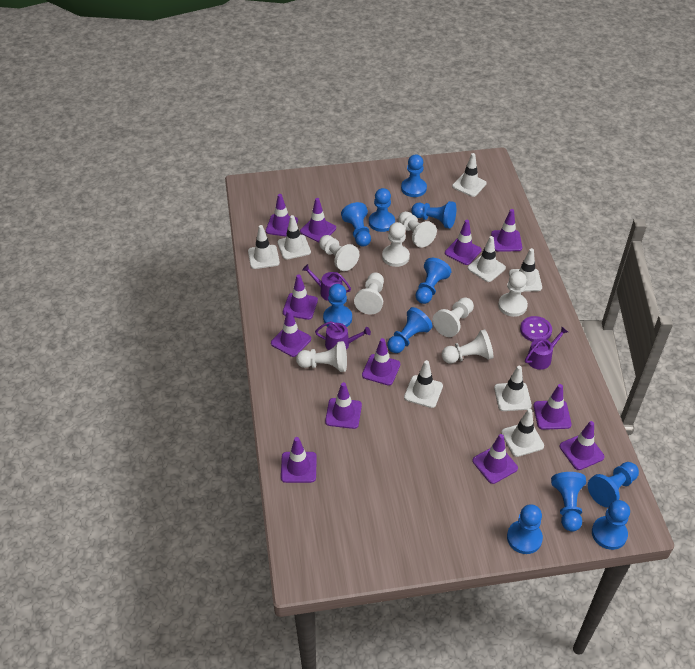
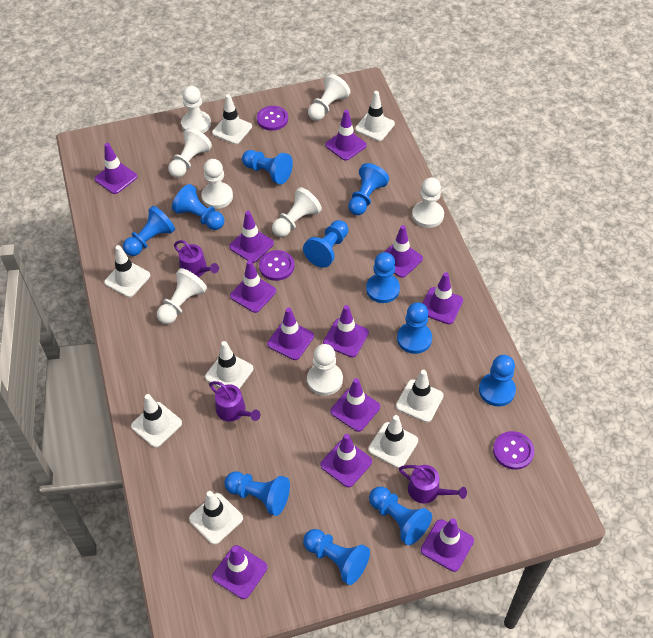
purple button: [520,316,552,342] = 1 -> [257,106,288,131] [259,250,295,281] [493,431,534,470] = 3

